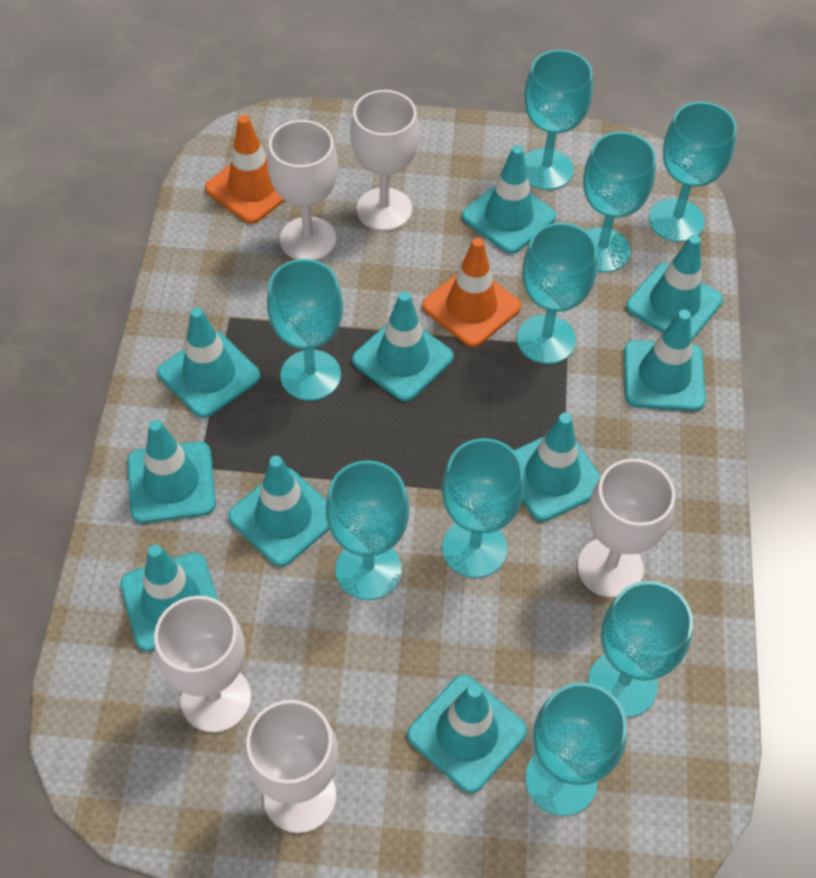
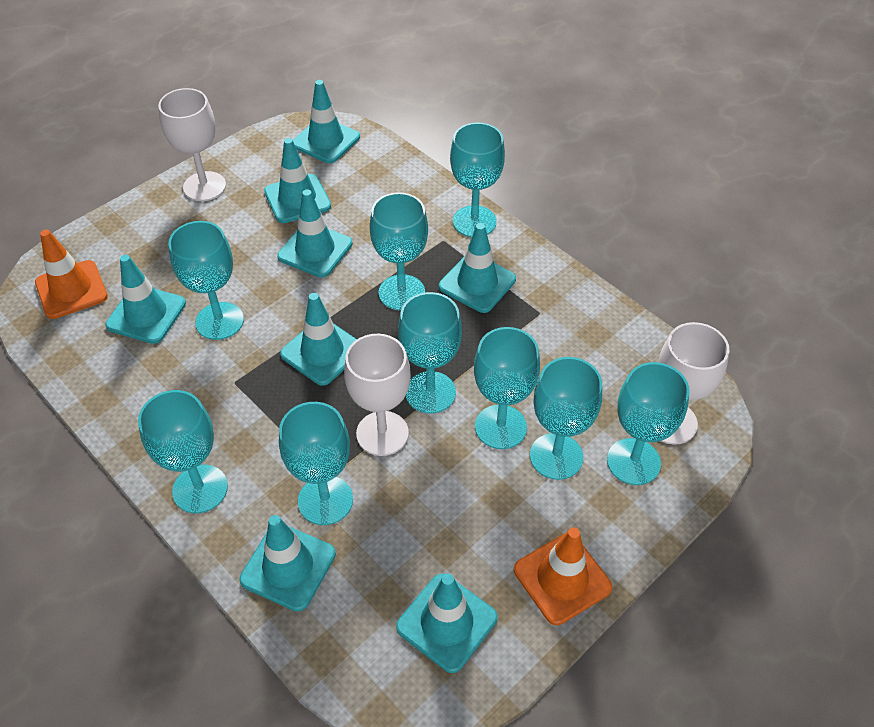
turquoise traffic cone: [120,545,218,651] [128,420,216,523] [158,307,260,418] [228,456,329,567] [352,291,454,402] [407,675,527,793] [462,145,556,254] [514,413,601,521] [624,309,706,411] [626,235,723,340] = 10 -> [105,255,186,344] [239,515,336,612] [264,138,331,223] [277,190,353,278] [280,293,357,386] [293,80,360,163] [396,574,497,673] [439,223,516,313] = 8
white goblet: [154,596,251,733] [245,700,338,833] [267,120,338,260] [350,90,419,231] [578,459,675,598] = 5 -> [158,88,226,201] [344,334,411,456] [658,322,730,445] = 3

